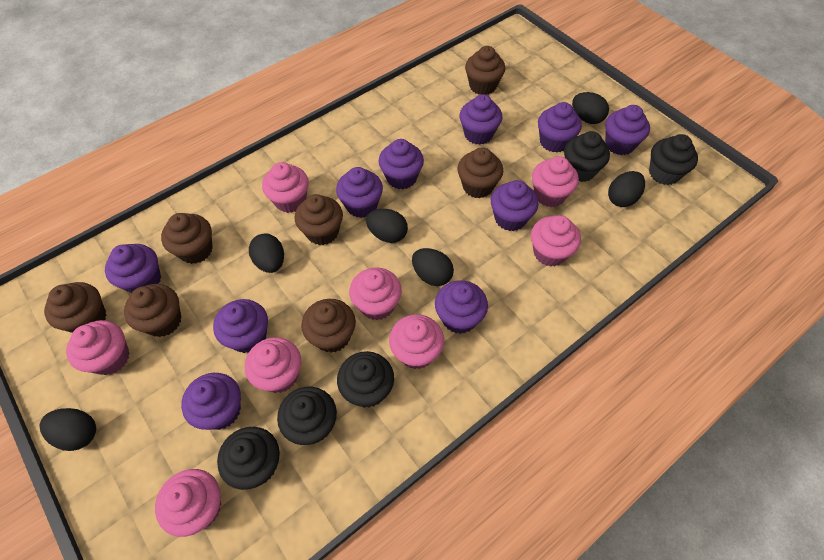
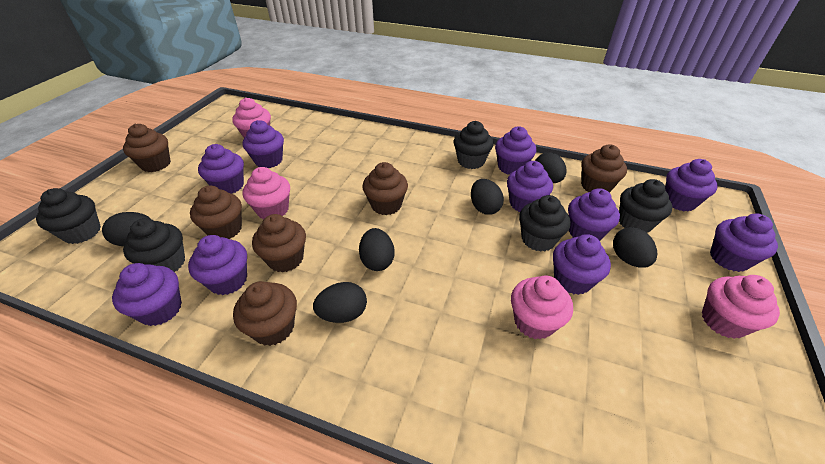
brown cupcake: [44,282,106,333] [124,284,181,337] [161,213,213,264] [295,194,343,245] [301,299,356,353] [458,148,503,198] [465,46,506,95] = 7 -> [123,124,171,172] [190,186,242,239] [233,281,297,346] [252,214,306,272] [362,162,408,215] [581,144,627,193] = 6
pink cupcake: [66,320,130,375] [155,469,221,537] [245,337,301,393] [262,162,309,213] [349,267,402,320] [389,314,444,369] [531,215,581,267] [532,156,579,207] = 8 -> [232,98,271,138] [243,167,290,220] [511,275,573,340] [702,275,780,339] = 4

